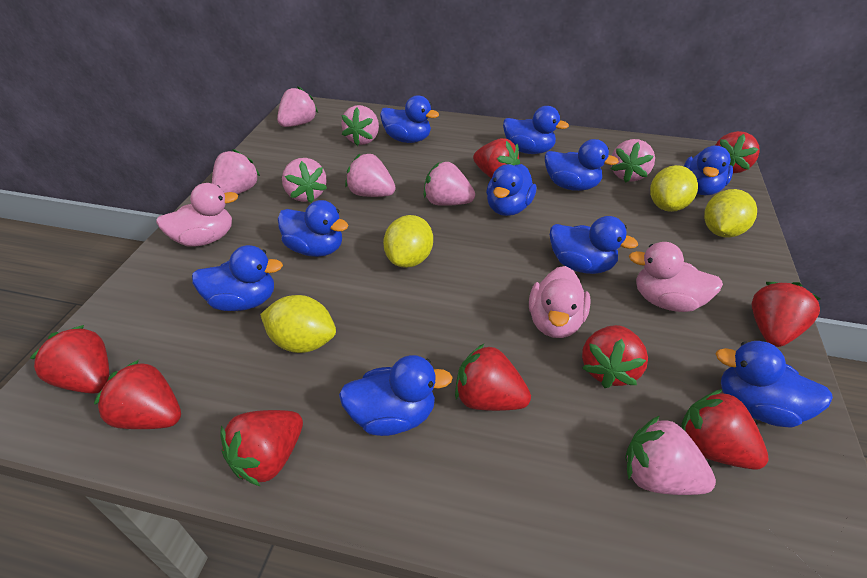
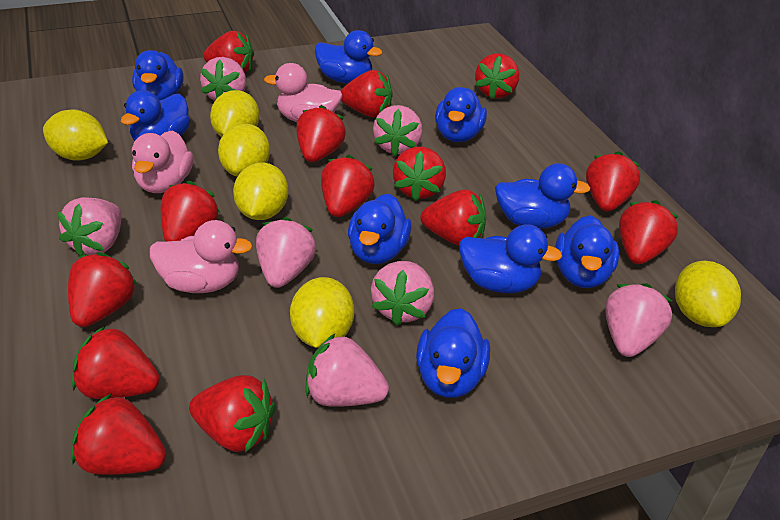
blue duck: [192,245,283,311] [278,200,348,257] [339,355,453,436] [380,95,439,143] [486,164,536,216] [503,106,569,154] [545,139,619,191] [550,216,638,274] [684,146,733,195] [715,341,833,428] = 10 -> [121,90,190,141] [132,50,184,100] [315,30,382,83] [348,194,412,264] [416,308,490,398] [435,87,487,142] [459,224,562,293] [495,163,591,229] [555,215,619,288] = 9
pink strawberry: [212,149,260,194] [277,86,318,127] [282,158,327,203] [341,105,379,146] [345,154,396,197] [424,162,475,206] [611,139,655,183] [625,415,716,495] = 8 -> [57,197,122,256] [200,57,246,101] [256,217,316,288] [306,333,389,407] [371,261,434,326] [373,105,422,157] [606,283,672,357] = 7
red strawberry: [29,325,109,394] [94,360,181,429] [220,410,303,487] [455,343,531,411] [473,138,520,178] [582,325,648,388] [681,389,769,470] [715,131,760,173] [752,282,821,347] = 9 -> [68,252,138,327] [72,326,160,399] [72,393,166,475] [161,181,220,242] [189,375,276,453] [203,31,254,73] [296,105,346,162] [321,155,375,217] [341,70,393,117] [393,147,446,201] [420,189,486,246] [475,53,519,99] [586,151,640,211] [619,200,679,264] = 14
yellow lemon: [260,295,336,353] [383,215,433,268] [650,165,698,212] [704,189,757,237] = 4 -> [43,109,108,161] [210,90,259,137] [218,124,270,177] [233,162,288,220] [290,277,354,348] [675,261,741,327] = 6

